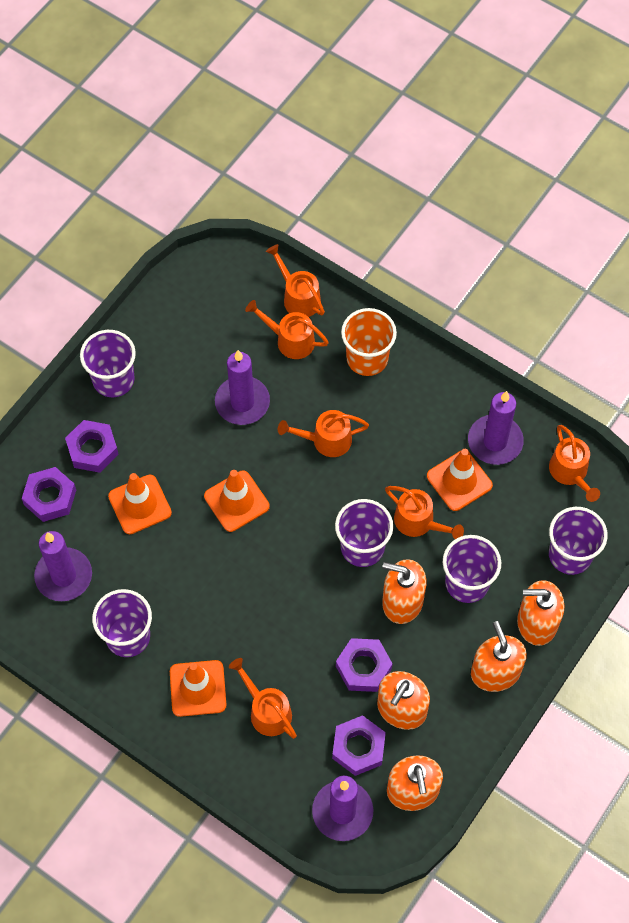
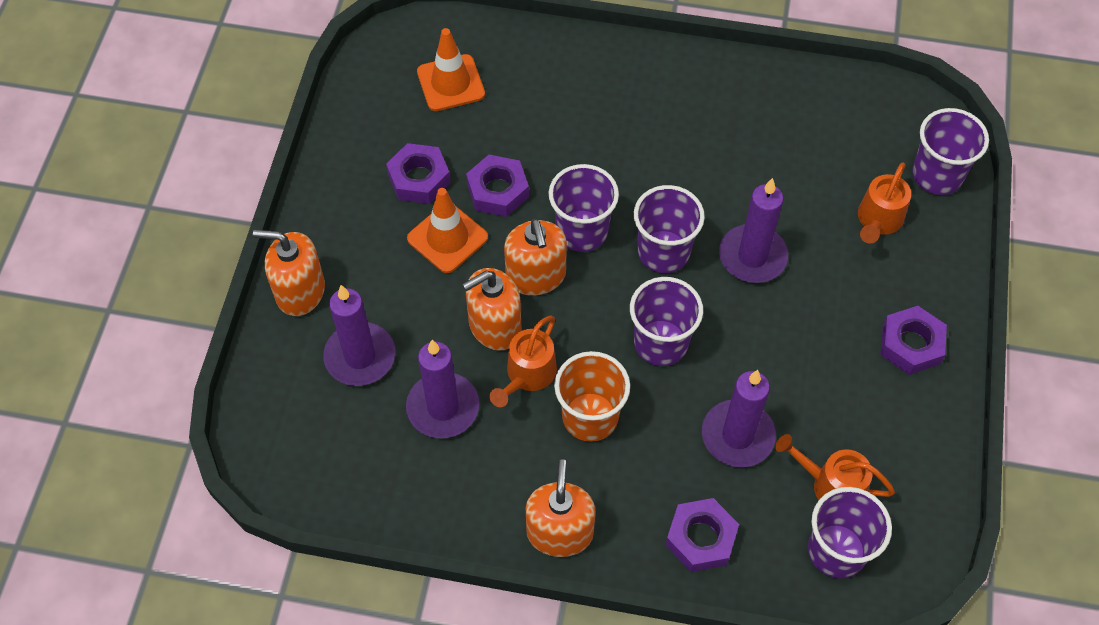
orange soap dispenser: [377,671,430,730] [382,559,427,624] [387,755,443,811] [471,621,527,692] [517,580,564,646] = 5 -> [253,230,325,316] [462,268,522,351] [504,219,567,296] [526,459,596,557] = 4
orange traffic cone: [108,473,172,534] [170,660,226,717] [204,470,270,532] [427,449,493,511] = 4 -> [407,188,488,273] [417,28,485,111] = 2
orange watering can: [229,658,297,739] [245,300,329,359] [266,244,325,317] [278,410,369,457] [385,486,464,539] [549,425,600,502] = 6 -> [490,316,557,407] [775,434,895,500] [858,162,911,244] = 3

